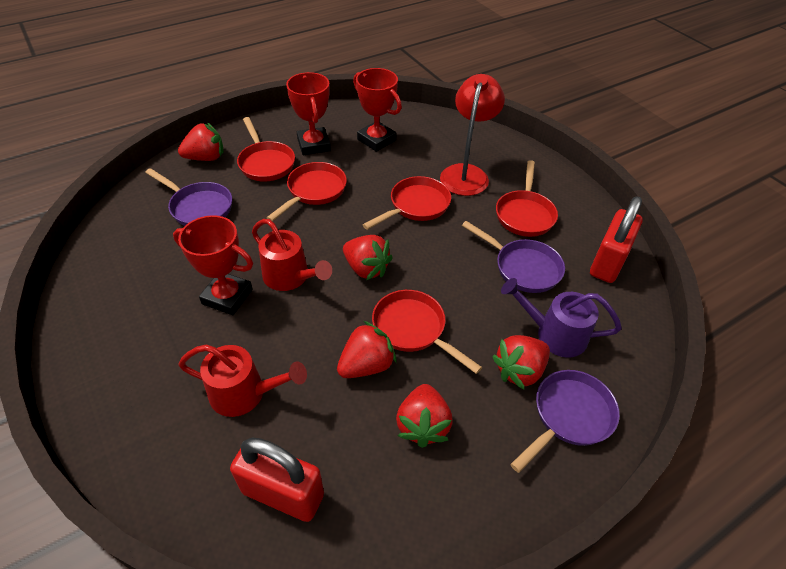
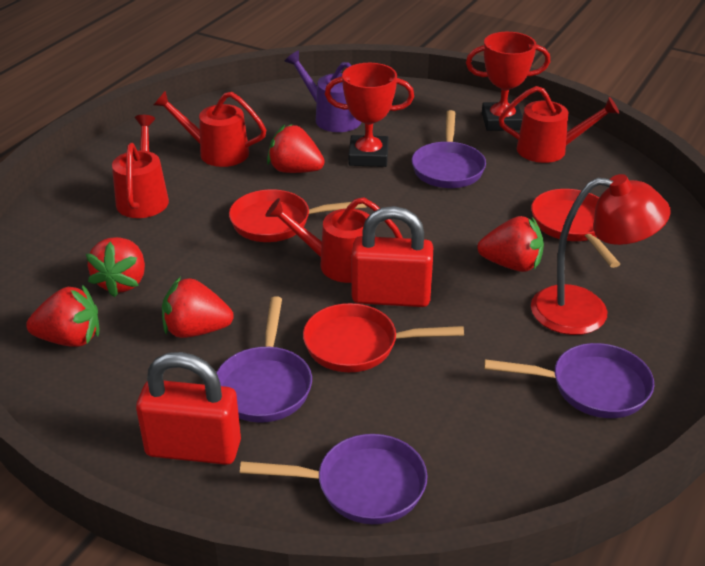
purple pan: [145,168,232,226] [462,221,565,293] [510,370,620,473] = 3 -> [216,296,312,423] [240,434,427,524] [412,110,486,188] [484,343,654,418] = 4
red pan: [237,117,295,182] [267,162,347,222] [363,176,451,230] [372,290,482,374] [496,160,558,237] = 5 -> [229,189,367,242] [303,303,464,372] [531,189,620,268] = 3
red trophy: [173,215,253,315] [286,72,331,155] [353,68,402,152] = 3 -> [325,63,414,167] [466,32,550,131] = 2
red watering can: [178,344,307,417] [252,219,332,291] = 2 -> [112,115,169,218] [154,91,266,167] [265,198,403,283] [499,86,619,163] = 4

